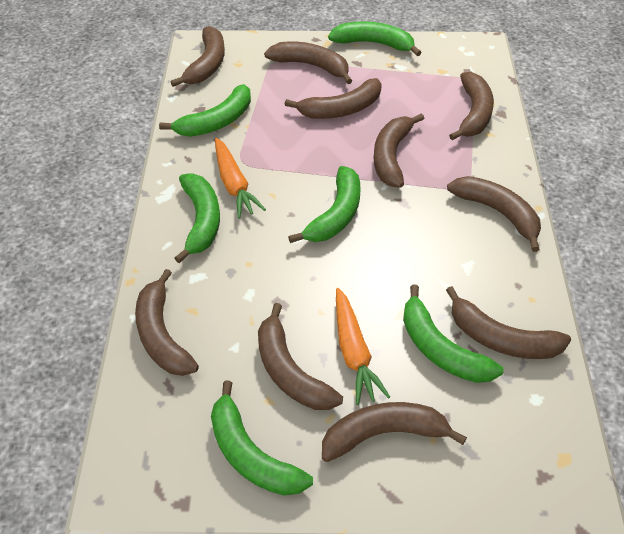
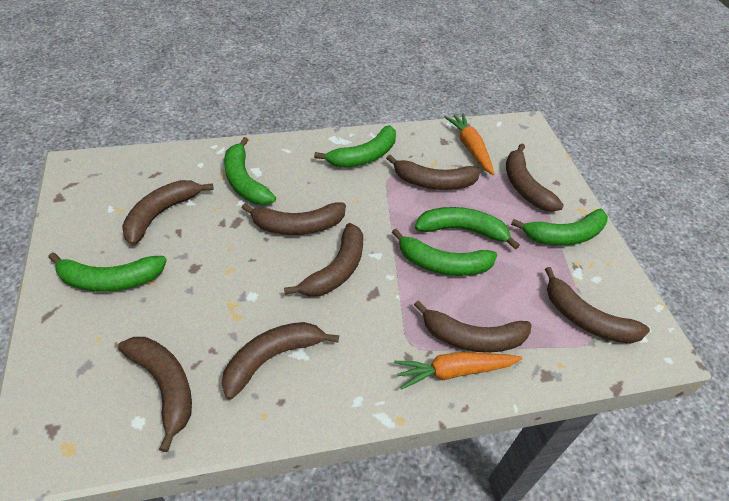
brown banana: [135,269,199,376] [171,26,225,87] [258,303,343,410] [264,41,352,84] [284,78,382,119] [322,402,467,462] [373,113,424,188] [446,286,571,359] [447,176,541,252] [449,72,494,141] = 10 -> [118,337,192,452] [122,180,214,245] [222,322,339,400] [242,203,346,235] [284,223,363,297] [386,155,481,190] [414,300,532,353] [506,143,564,212] [545,267,650,344] = 9

